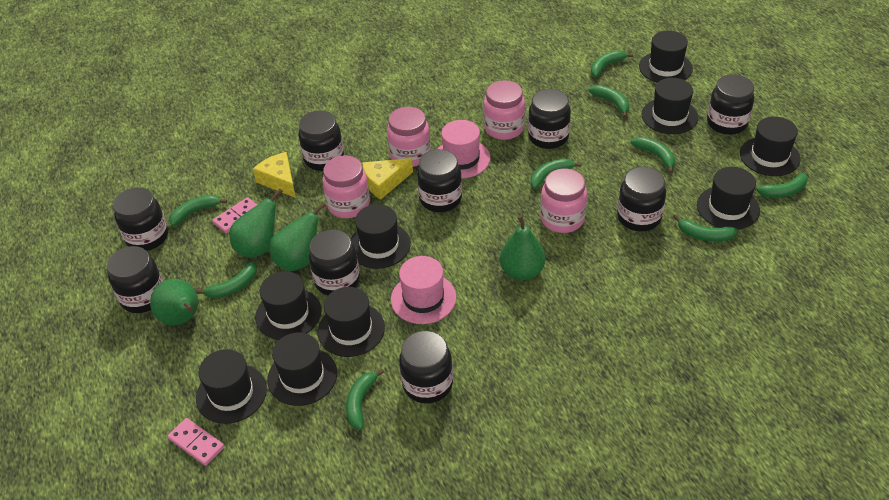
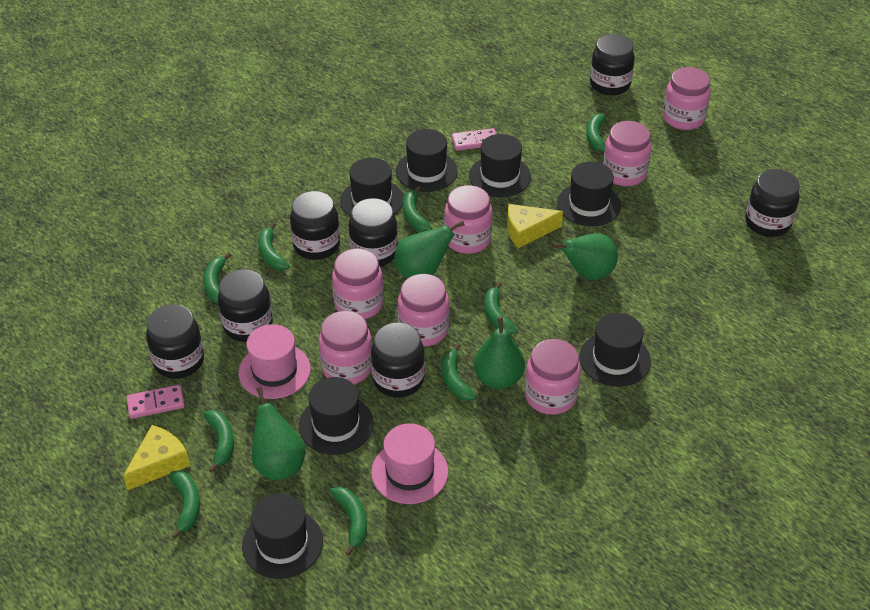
black hat: [196,349,267,424] [255,271,321,340] [267,332,337,406] [318,287,385,357] [351,204,411,269] [639,31,693,83] [641,78,698,134] [697,167,760,230] [740,117,801,176] = 9 -> [242,494,323,579] [299,377,374,455] [340,158,403,217] [396,129,458,192] [469,134,531,197] [557,162,621,226] [579,313,651,387] = 7
black jar: [107,246,163,313] [113,187,168,251] [298,111,344,171] [309,229,360,295] [399,330,453,403] [417,149,462,212] [528,89,571,149] [617,167,666,232] [707,75,754,135] = 9 -> [146,304,204,379] [218,269,273,342] [290,191,340,260] [349,198,398,267] [371,322,425,398] [590,34,635,96] [745,169,800,237] = 7
pink jar: [323,155,370,218] [387,107,431,167] [484,80,525,140] [540,168,587,233] = 4 -> [319,311,372,384] [332,249,384,319] [397,274,449,346] [444,185,493,254] [525,339,581,415] [603,121,651,186] [663,67,711,130] = 7

